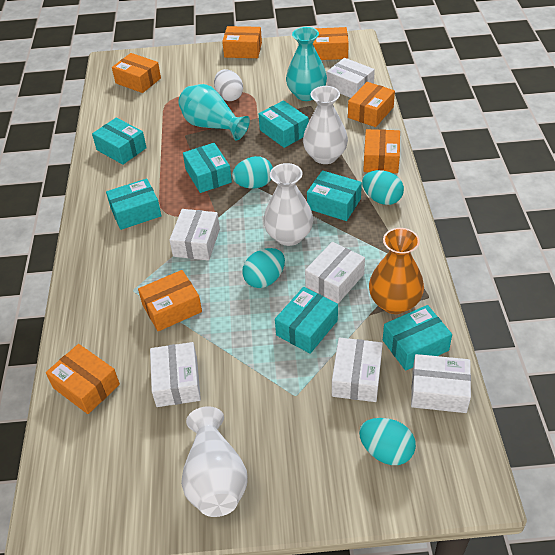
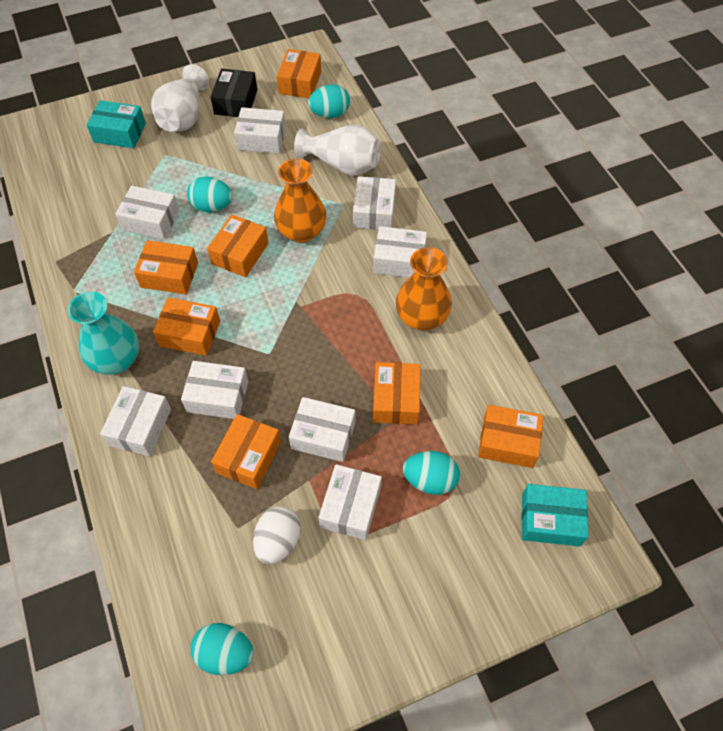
black box: none = 0 -> [211,68,257,117] = 1
orange vase: [369,228,424,314] = 1 -> [274,158,326,243] [396,247,452,331] = 2
turquoise box: [92,118,147,165] [106,179,162,230] [183,143,232,193] [259,101,309,148] [275,287,338,354] [307,170,362,221] [383,305,452,371] = 7 -> [87,100,146,148] [522,484,589,546] = 2
turquoise vase: [178,84,250,140] [286,27,327,101] = 2 -> [68,291,139,375] = 1
white box: [150,342,201,407] [169,209,220,261] [305,242,365,304] [327,58,375,98] [332,338,383,402] [411,354,471,413] = 6 -> [100,386,171,456] [115,186,179,240] [181,361,248,419] [234,107,286,154] [289,397,356,462] [318,464,382,540] [353,176,396,230] [373,226,427,277] = 8
white vase: [181,406,248,517] [264,163,313,246] [303,86,348,164] = 3 -> [151,64,209,132] [294,125,381,176] = 2

